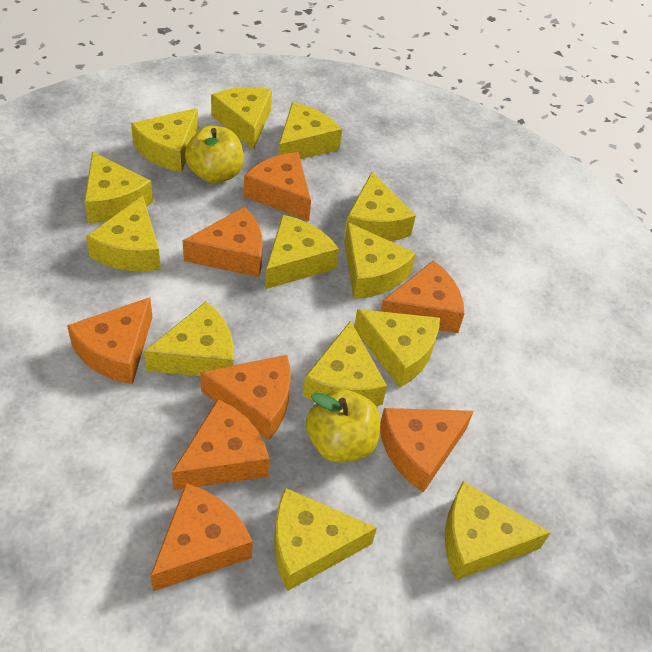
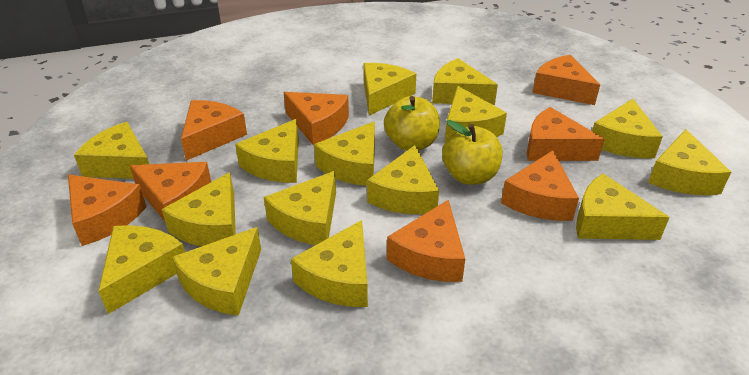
yellow cheese: [84,151,153,223] [86,196,161,271] [131,108,198,173] [144,302,234,376] [211,87,272,150] [265,215,339,289] [274,488,377,591] [278,102,342,159] [303,321,387,406] [344,172,416,241] [344,222,416,299] [354,309,440,388] [445,481,551,580] = 13 -> [74,122,149,179] [98,225,185,314] [162,172,236,246] [172,227,261,316] [235,119,299,183] [264,171,336,245] [291,220,368,307] [314,122,375,186] [363,63,416,116] [367,145,439,215] [432,58,498,105] [445,86,507,142] [576,174,669,240] [592,99,663,158] [648,129,731,195] = 15

